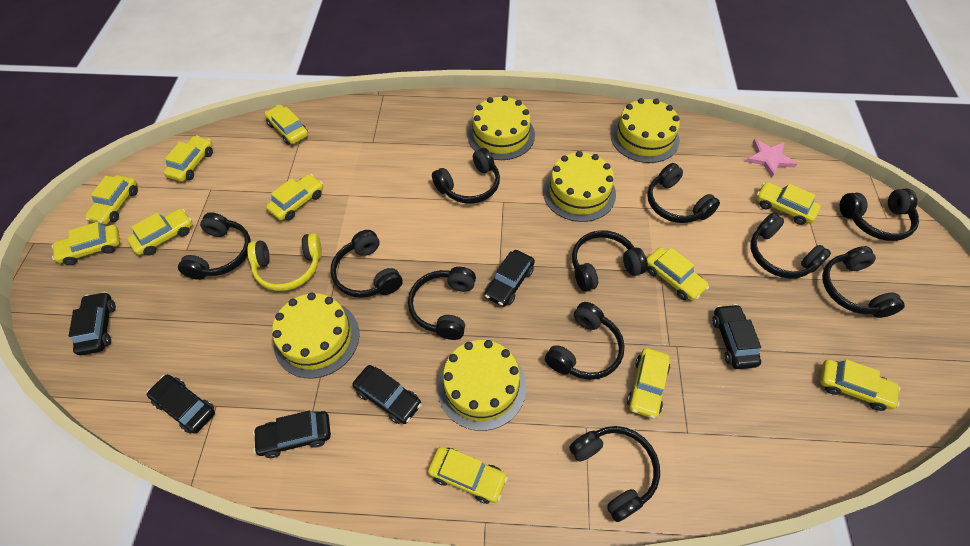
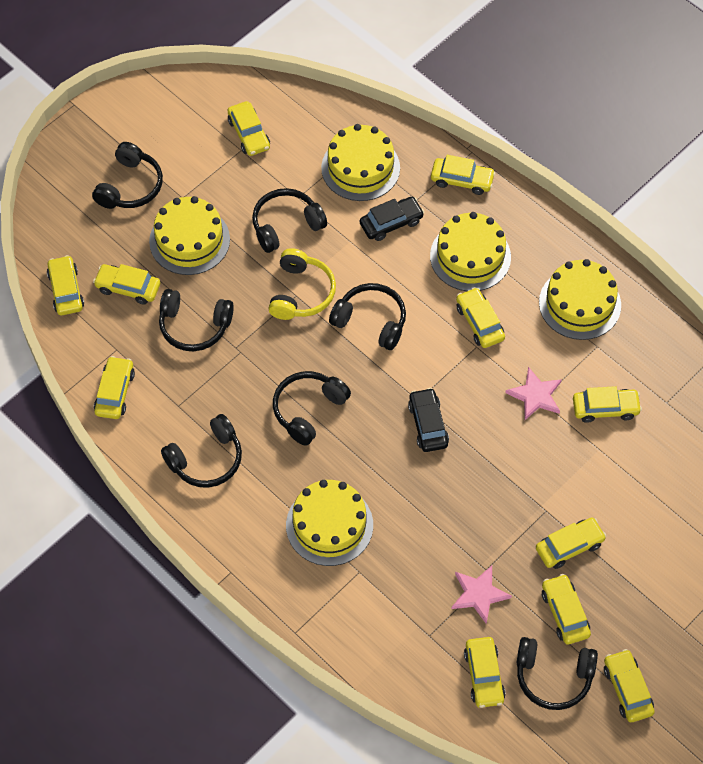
black car: [69,292,116,355] [147,374,215,434] [253,411,331,458] [352,365,422,424] [484,250,535,307] [712,304,761,369] = 6 -> [360,197,424,241] [408,388,449,452] = 2
black headphones: [178,212,251,280] [331,230,403,298] [408,267,476,340] [432,148,500,204] [545,302,625,380] [569,426,660,522] [572,230,648,292] [647,163,720,223] [750,213,831,278] [822,246,905,318] [840,189,919,241] = 11 -> [92,142,163,209] [159,289,234,351] [161,414,242,488] [252,188,327,253] [273,371,351,446] [329,283,406,350] [517,637,598,710] = 7
pink star: [745,139,797,177] = 1 -> [452,566,512,624] [505,367,562,420] = 2

